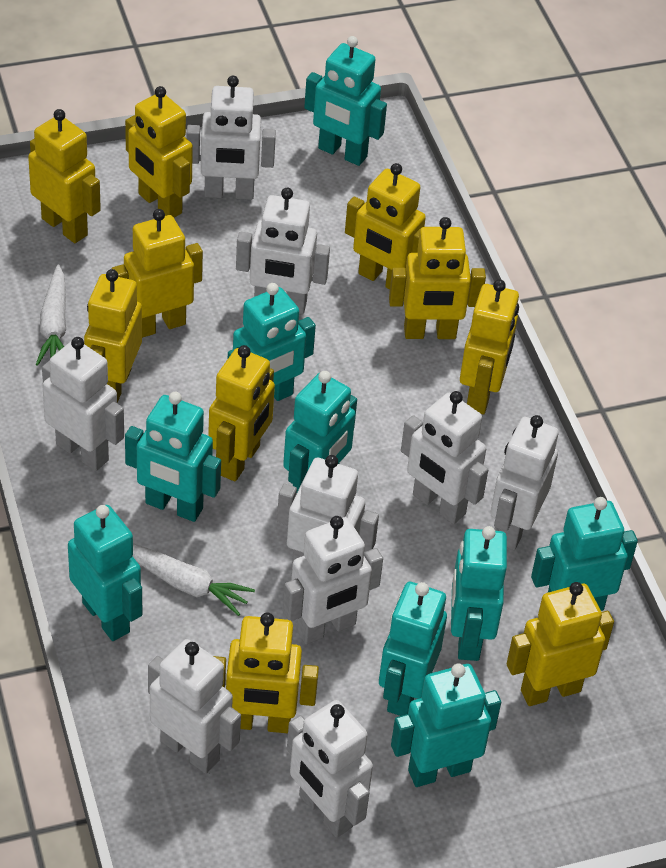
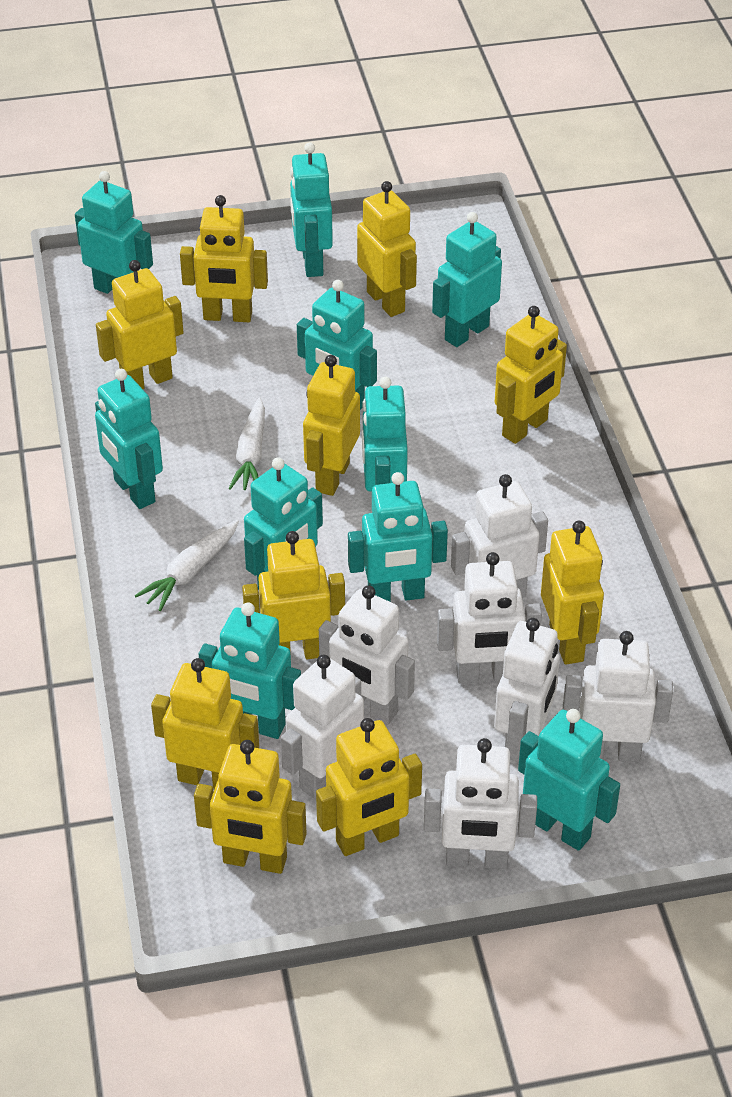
turquoise robot: [68,505,142,641] [125,392,221,522] [228,283,316,401] [283,371,357,492] [304,36,387,166] [379,582,447,716] [391,663,501,787] [451,526,507,661] [531,497,638,611] = 9 -> [75,171,153,294] [95,369,163,509] [199,602,301,739] [244,457,323,590] [290,142,333,277] [297,280,377,410] [348,472,448,602] [362,377,408,492] [432,212,502,347] [518,709,620,851] = 10
white robot: [42,337,124,471] [148,639,241,774] [186,76,276,200] [236,188,330,314] [277,455,379,565] [283,516,383,644] [287,700,373,838] [401,391,488,524] [490,415,559,550] = 9 -> [281,655,364,799] [319,586,415,725] [424,738,537,869] [437,552,542,684] [451,474,548,598] [494,618,560,762] [563,631,673,762] = 7

